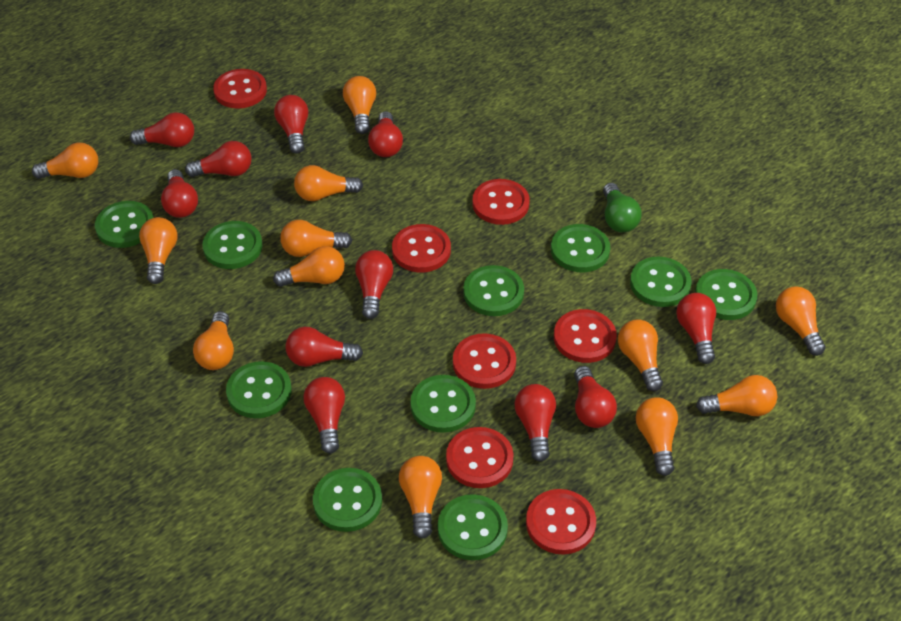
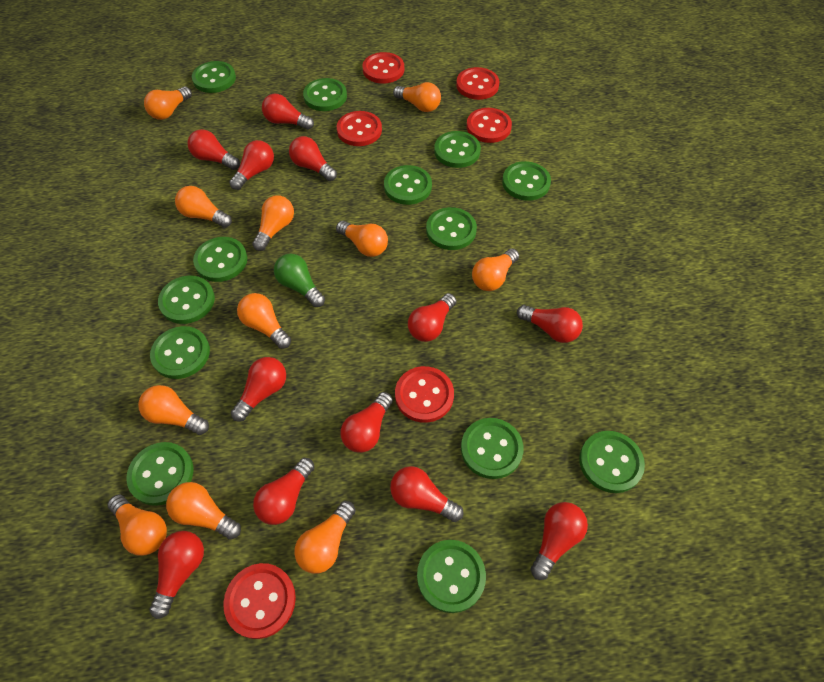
green button: [95,201,154,248] [202,221,263,269] [226,361,292,418] [313,468,382,532] [411,375,476,433] [438,494,508,560] [463,265,524,316] [551,224,610,272] [630,257,691,307] [695,269,757,320] = 10 -> [126,442,194,506] [150,326,210,379] [158,275,215,324] [192,61,236,93] [193,237,247,282] [303,78,347,111] [384,165,432,205] [417,540,486,613] [426,207,477,250] [434,131,481,168] [461,418,524,479] [502,161,551,201] [579,431,645,493] = 13
orange light bulb: [32,143,98,179] [139,217,177,284] [193,311,234,370] [273,246,345,287] [280,220,352,257] [294,165,363,201] [343,76,376,134] [399,456,442,539] [618,319,663,391] [636,397,678,476] [696,375,777,416] [776,286,826,356] = 12 -> [108,495,167,556] [138,385,209,435] [144,86,192,120] [166,482,241,540] [175,186,232,228] [237,293,291,349] [252,195,294,251] [294,501,356,574] [336,221,388,257] [393,82,441,112] [472,248,519,291] = 11
red button: [213,69,267,109] [392,224,451,272] [446,427,514,488] [453,333,516,389] [472,179,530,225] [526,489,596,555] [554,309,617,363] = 7 -> [223,563,296,639] [337,111,382,146] [363,52,404,84] [395,366,454,423] [456,67,499,100] [466,108,512,143] = 6
red light bulb: [130,112,194,147] [161,169,198,218] [185,141,251,177] [274,95,309,154] [286,327,363,367] [303,377,345,453] [355,250,393,319] [368,111,403,157] [515,384,556,462] [574,366,617,428] [676,293,716,364] = 11 -> [149,531,204,619] [188,129,240,170] [229,140,274,190] [231,357,286,422] [253,458,315,525] [262,94,314,130] [289,136,337,181] [341,392,393,453] [390,466,463,522] [408,293,456,342] [517,305,583,343] [530,502,588,580] = 12

